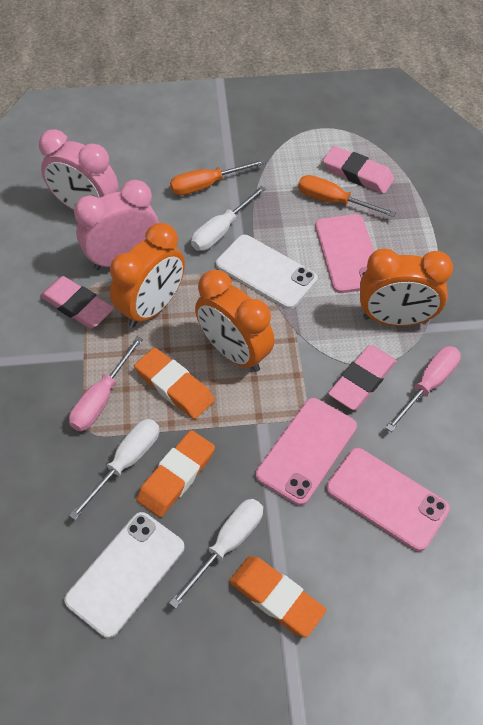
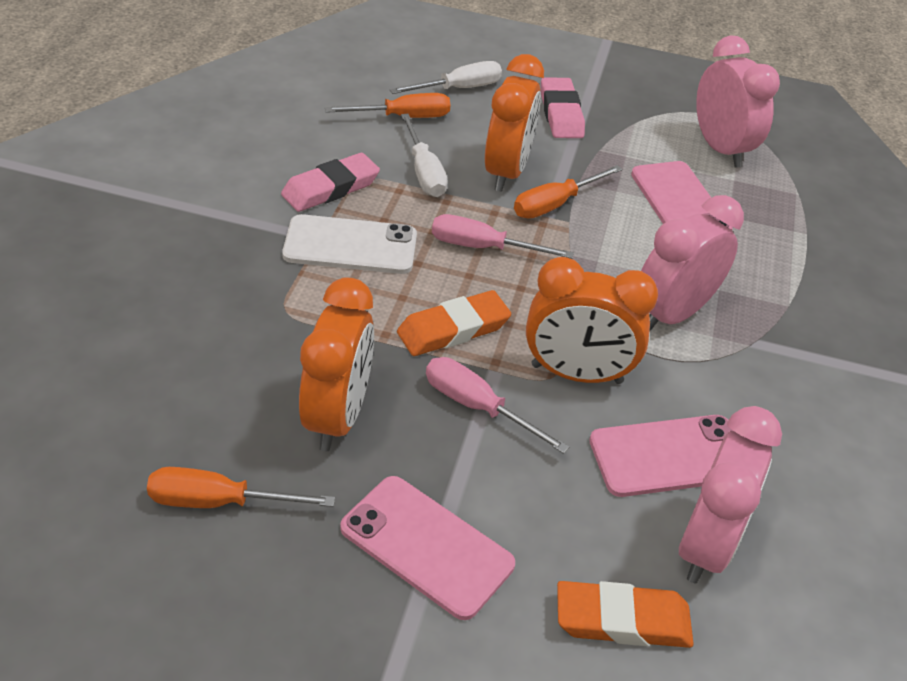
orange eraser: [134,347,214,419] [136,430,215,518] [229,556,326,637] = 3 -> [397,290,511,356] [557,581,694,648] = 2
orange screwdriver: [170,159,266,195] [298,175,396,217] = 2 -> [147,467,335,508] [325,93,450,118] [514,165,622,219] = 3
pink clock: [39,129,118,210] [74,180,159,270] = 2 -> [641,195,744,332] [679,406,782,583] [696,35,780,168] = 3
pink eraser: [40,276,114,329] [323,146,394,194] [328,345,396,410] = 3 -> [281,153,380,212] [541,77,585,138] = 2
white phone: [64,512,185,638] [216,235,317,309] = 2 -> [282,214,417,274] = 1
white screwdriver: [69,419,159,520] [169,499,263,609] [191,186,266,251] = 3 -> [390,61,502,94] [401,114,448,197] = 2

